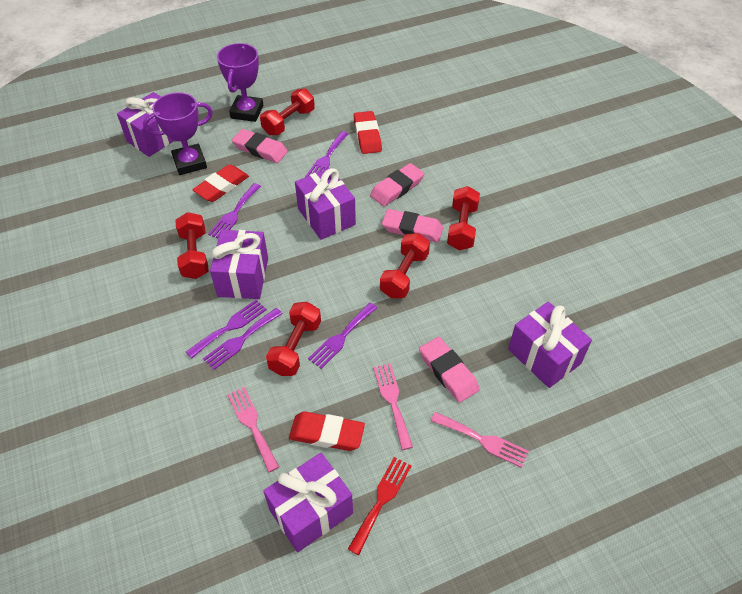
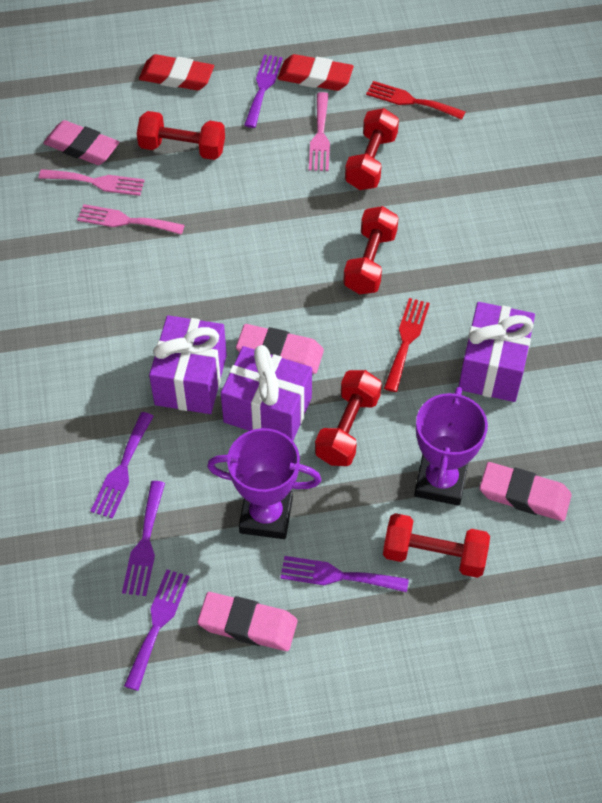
purple gift: [117,92,175,157] [210,230,268,299] [263,453,353,552] [295,168,356,240] [508,302,592,388] = 5 -> [149,315,227,414] [221,345,312,441] [459,302,535,402] = 3
red eraser: [192,164,249,202] [289,412,365,451] [354,111,382,154] = 3 -> [139,54,214,90] [278,54,354,91] = 2
red fork: [348,457,412,555] = 1 -> [366,81,465,120] [384,298,430,392] = 2

